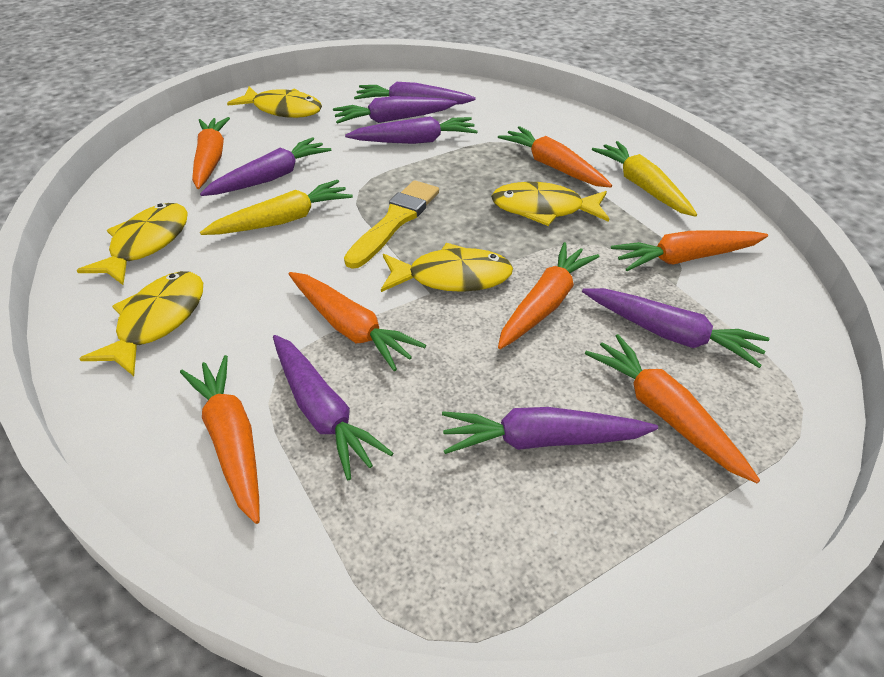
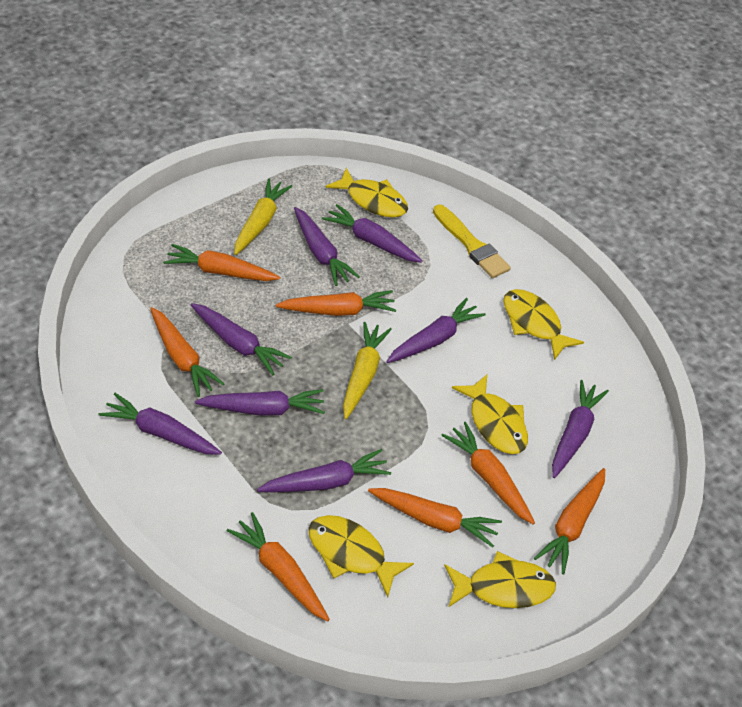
purple carrot: [200,137,331,196] [273,335,393,480] [333,96,457,124] [345,116,478,144] [354,82,476,105] [442,407,658,454] [582,288,769,368] = 7 -> [99,393,222,455] [190,303,292,375] [195,389,325,416] [257,449,391,492] [294,207,360,286] [322,204,423,263] [386,298,486,363] [552,380,609,478] = 8

